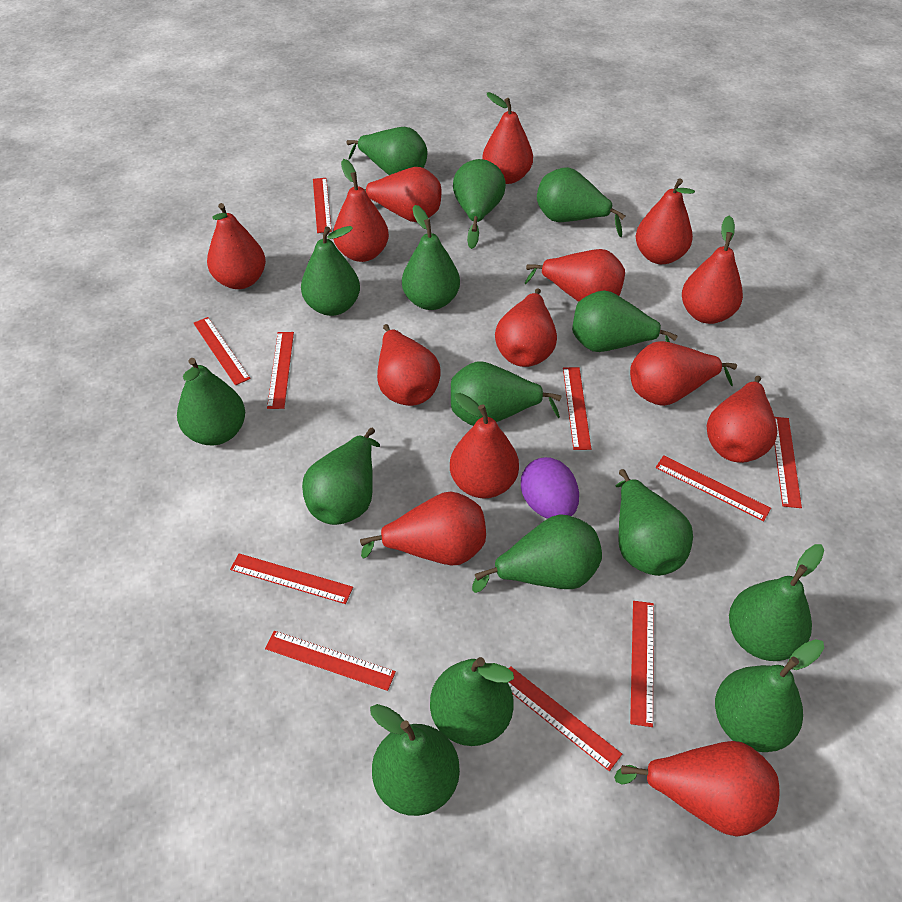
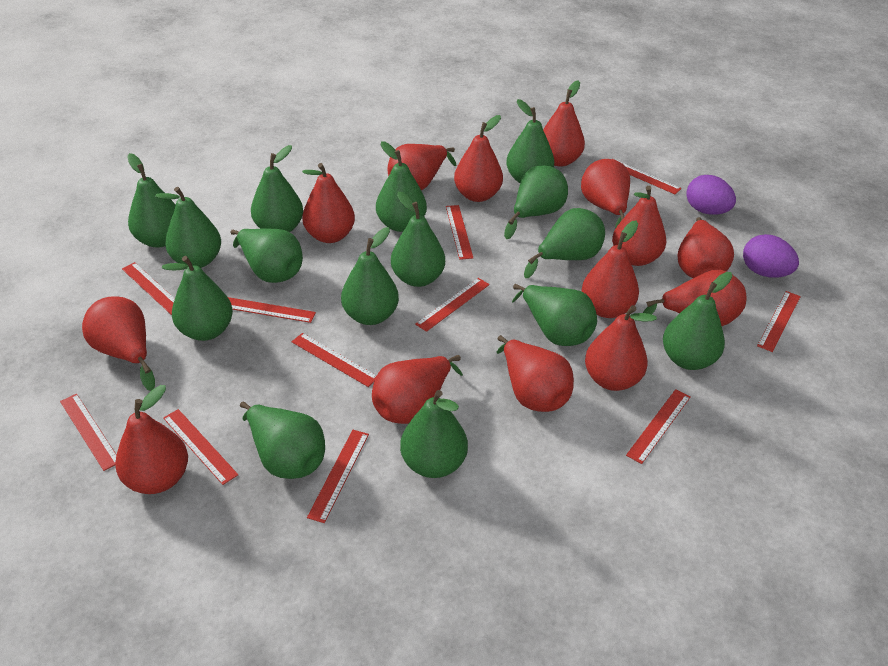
purple egg: [521,457,579,519] = 1 -> [686,175,736,215] [743,234,799,278] = 2
red ruler: [194,317,251,385] [230,553,353,604] [265,631,396,691] [267,332,294,409] [313,178,332,233] [508,666,622,771] [563,367,591,450] [630,601,654,727] [656,456,771,521] [774,417,802,508] = 10 -> [60,394,116,471] [122,262,175,315] [163,409,238,485] [228,297,316,323] [292,333,376,387] [307,430,369,523] [415,278,490,332] [446,205,473,260] [614,159,682,194] [626,389,690,464] [757,291,801,352] = 11

